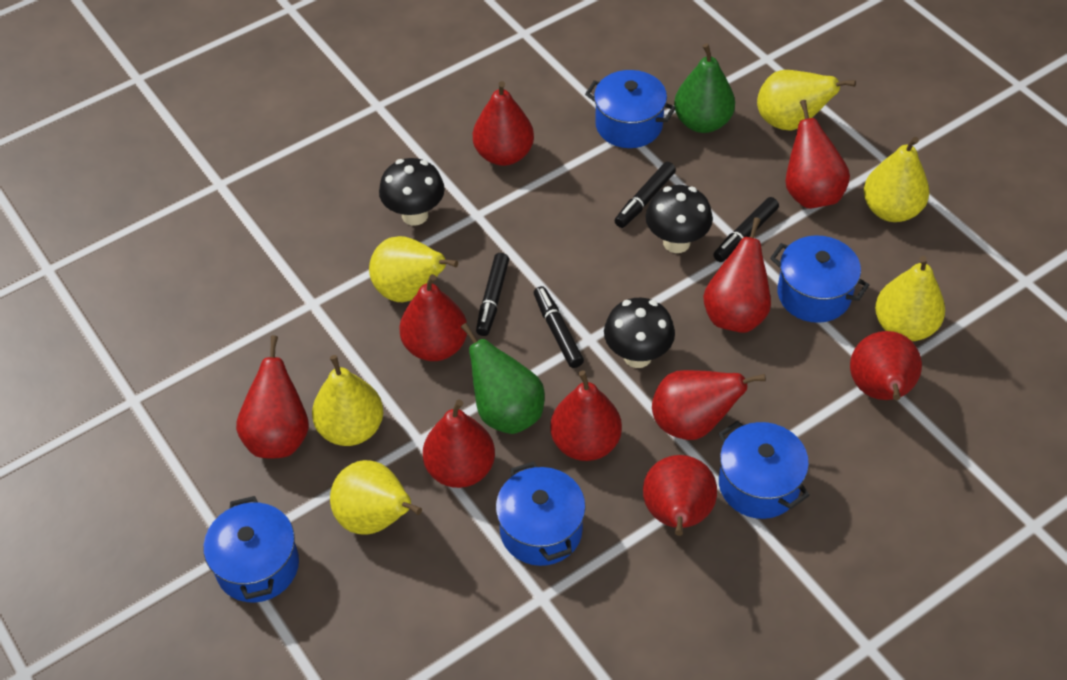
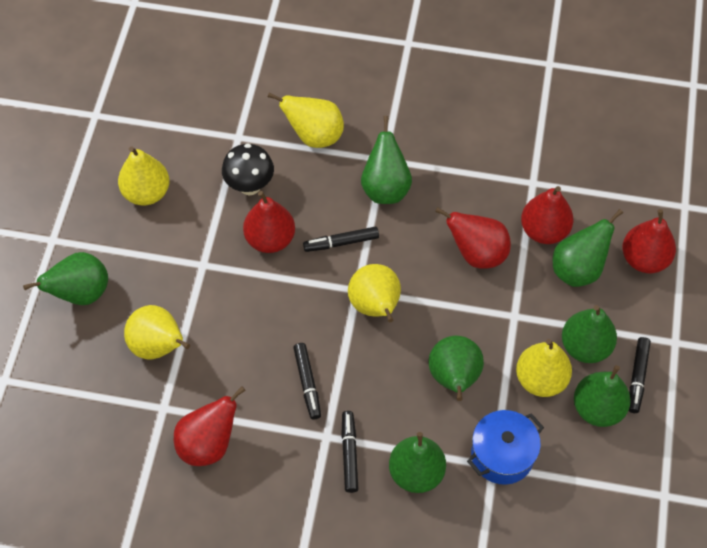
black mushroom: [379,158,445,226] [604,298,675,368] [646,185,713,253] = 3 -> [222,144,274,195] = 1
blue pot: [203,496,299,603] [496,461,586,566] [585,70,676,148] [719,421,810,519] [770,235,869,323] = 5 -> [467,410,544,485] = 1
green pear: [461,323,545,434] [674,43,735,133] = 2 -> [23,252,108,305] [361,116,412,204] [389,432,446,493] [428,336,484,401] [553,209,623,287] [562,305,617,363] [574,365,631,427] = 7
red pear: [236,335,309,458] [399,274,467,361] [423,400,495,488] [473,81,534,166] [550,370,622,461] [643,455,717,536] [652,370,766,440] [703,218,771,333] [786,100,850,209] [850,331,922,400] = 10 -> [174,386,246,466] [243,191,295,253] [435,207,511,269] [521,186,573,244] [622,209,676,273] = 5
yellow pear: [312,355,383,446] [330,460,422,535] [369,236,458,302] [757,70,856,131] [864,137,929,222] [875,256,945,341] = 6 -> [118,146,170,205] [124,305,190,359] [268,92,344,148] [348,264,401,322] [516,339,572,397] = 5

